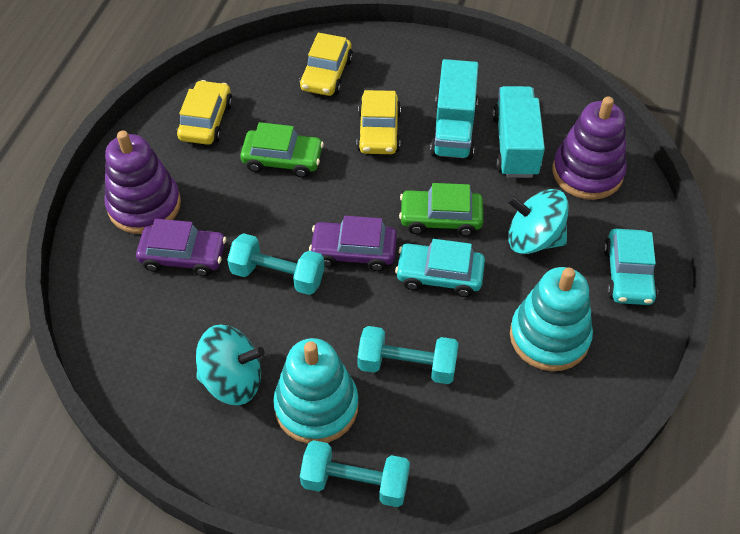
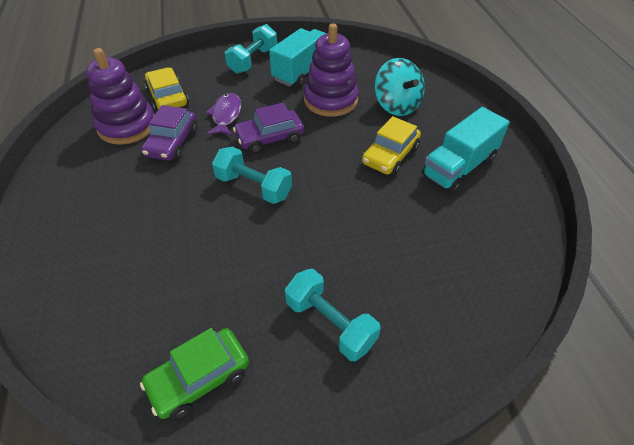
green car: [240,122,324,178] [399,183,483,237] = 2 -> [140,328,249,420] = 1
purple fish: none = 0 -> [205,93,241,136] = 1
turquoise car: [395,239,485,297] [604,229,658,305] = 2 -> none = 0
turquoise spinning top: [196,324,265,405] [507,189,569,254] = 2 -> [375,58,425,116] = 1
turquoise stacking toy: [273,338,359,444] [510,267,593,371] = 2 -> none = 0
yellow car: [177,80,233,145] [299,33,353,96] [356,90,401,154] = 3 -> [144,67,189,112] [362,116,421,176] = 2

